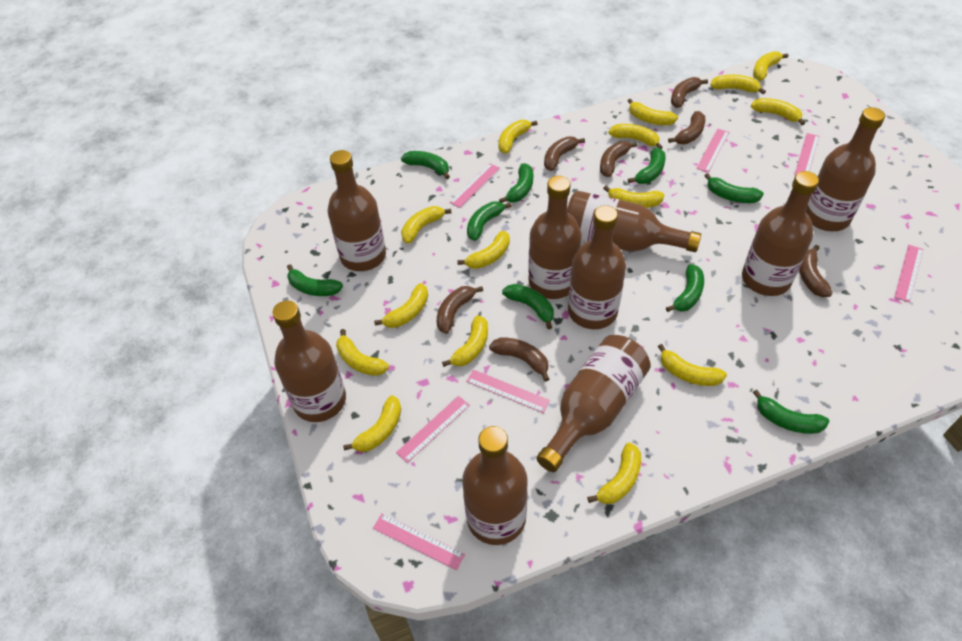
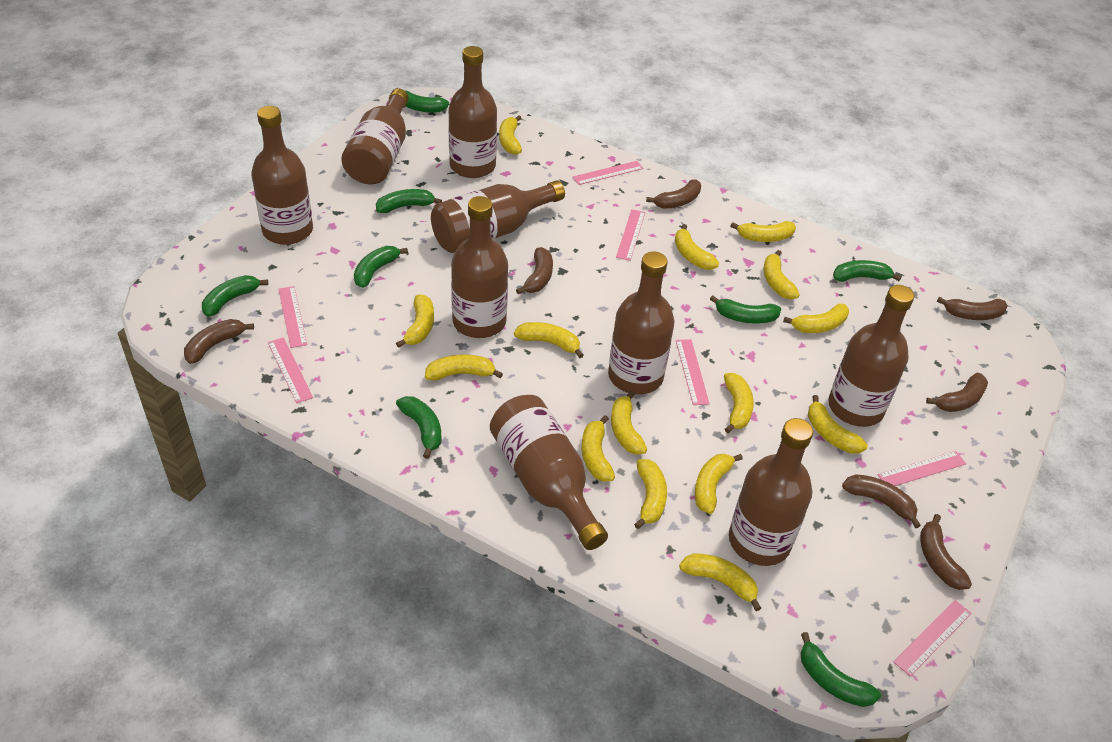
green banana: [287,264,343,296] [401,151,450,179] [467,202,512,241] [499,163,533,203] [502,284,554,329] [628,148,666,184] [666,264,704,312] [704,173,764,203] [753,390,830,434] = 9 -> [202,275,268,317] [354,246,408,288] [376,189,442,213] [395,88,449,113] [396,396,441,459] [710,295,781,324] [800,632,881,707] [833,260,902,282] = 8

